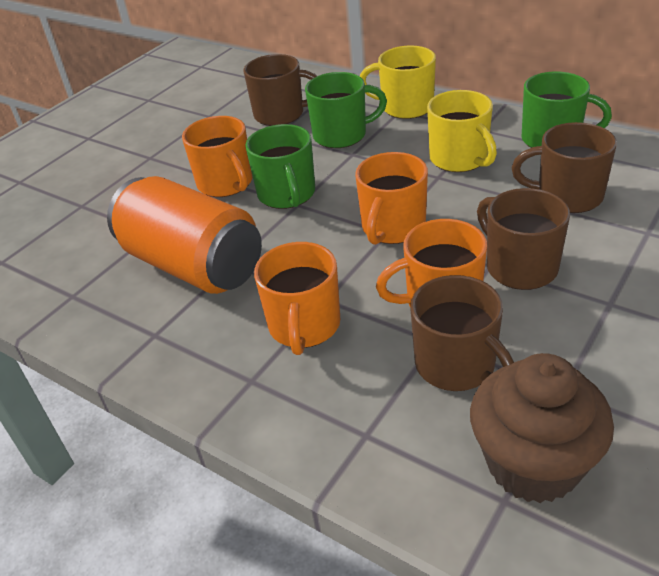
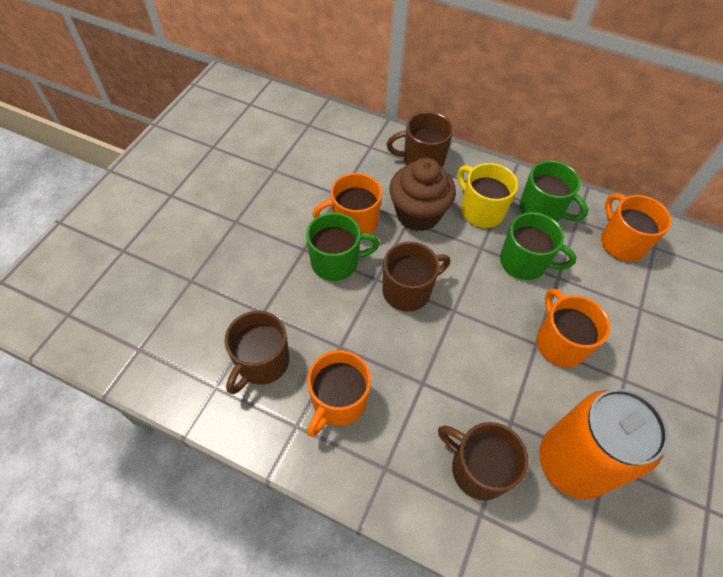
yellow mug: [360,45,436,119] [427,90,497,172] = 2 -> [457,163,518,228] = 1

